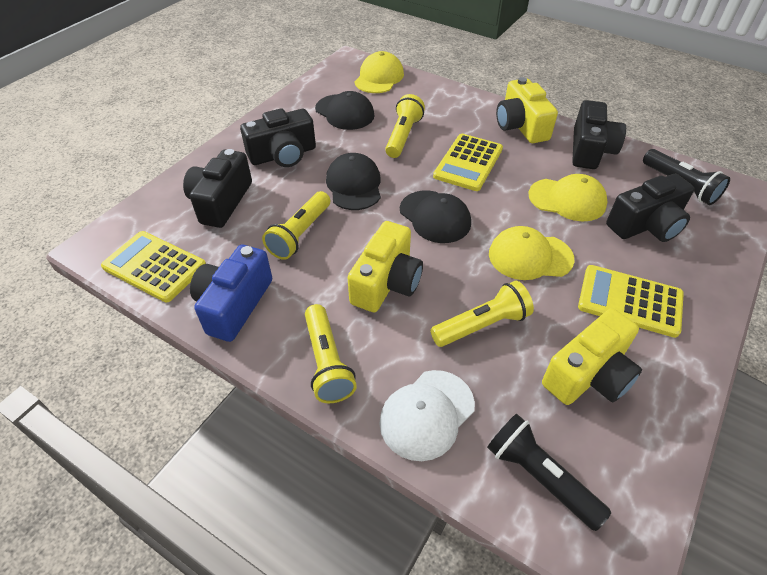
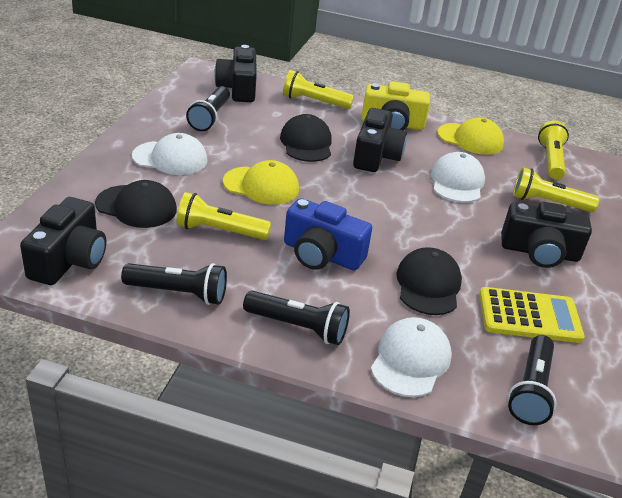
black flashlight: [487,414,611,531] [643,149,730,205] = 2 -> [121,263,227,305] [186,86,230,131] [243,291,350,345] [508,335,556,425] = 4
white cap: [379,370,475,461] = 1 -> [132,133,208,175] [371,317,452,397] [431,152,485,203] = 3
yellow calculator: [101,231,206,302] [433,134,503,191] [578,265,684,338] = 3 -> [479,287,585,343] = 1
yellow camera: [347,221,423,312] [496,77,558,143] [542,308,642,405] = 3 -> [362,81,430,130] = 1
yellow cap: [354,51,404,93] [489,226,575,280] [529,174,608,221] = 3 -> [223,160,299,204] [437,117,504,155] = 2

